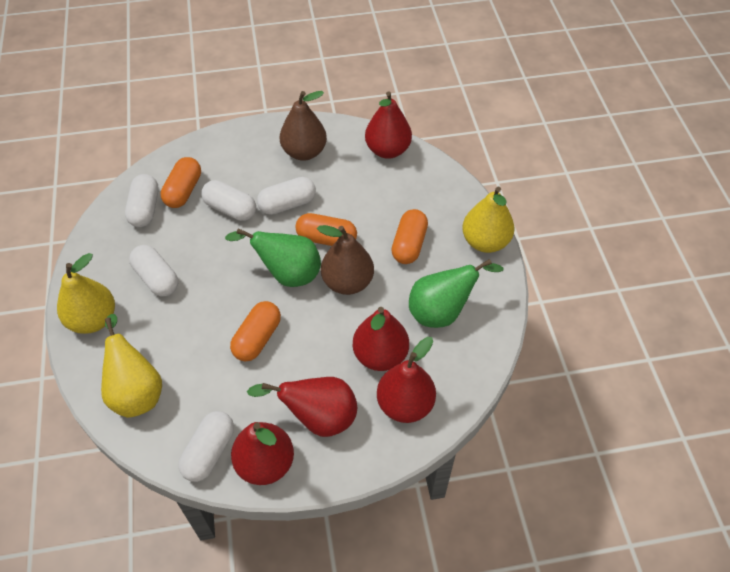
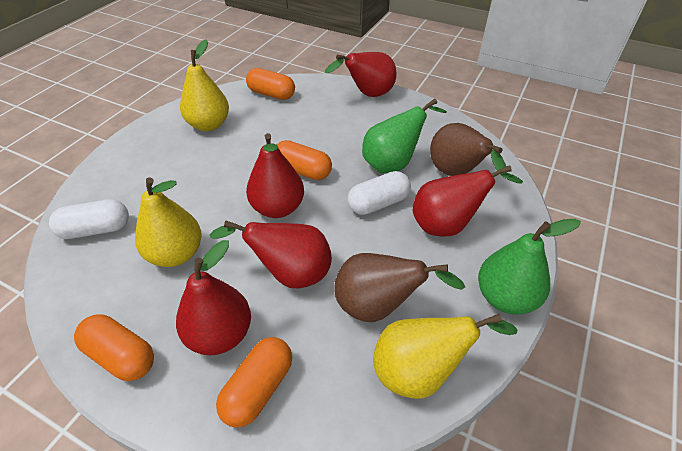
white capsule: [125,174,159,227] [129,245,178,296] [178,411,234,482] [201,180,256,221] [257,177,316,215] = 5 -> [49,199,129,239] [347,171,411,215] = 2

